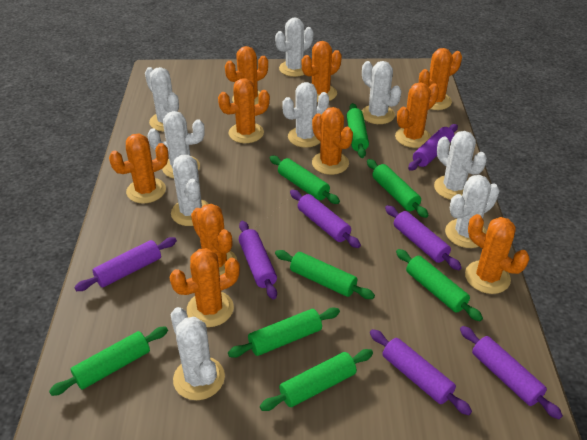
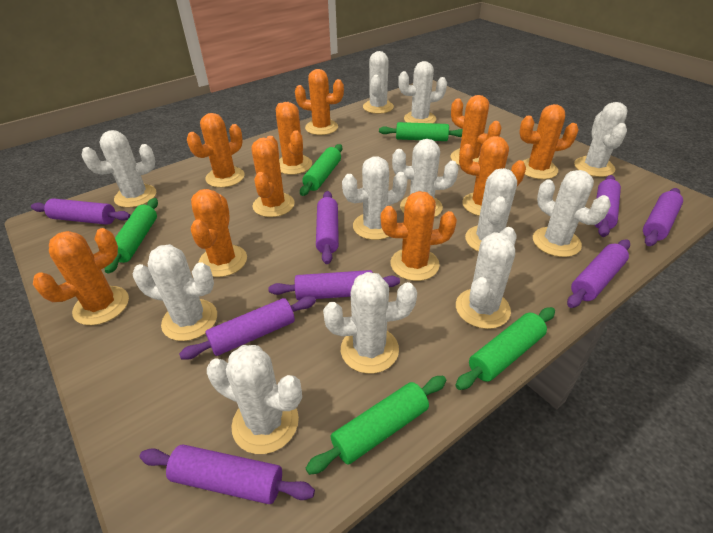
green rolling pin: [49,327,168,396] [228,307,340,358] [260,349,373,411] [270,156,340,204] [275,250,375,299] [346,103,369,158] [367,159,429,218] [396,249,483,321] = 8 -> [105,198,158,274] [300,144,342,196] [306,376,446,475] [379,122,463,141] [455,307,555,390] = 5
purple rolling pin: [74,237,177,291] [239,221,277,300] [290,190,361,248] [370,329,472,415] [385,205,462,270] [408,124,458,171] [460,326,563,419] = 7 -> [31,198,131,225] [139,444,315,504] [179,296,316,360] [268,270,400,300] [316,191,339,264] [567,240,630,308] [595,175,621,237] [643,188,683,246] = 8
white cactus: [145,67,179,131] [148,111,205,179] [171,155,209,226] [171,307,225,400] [275,18,313,77] [282,82,329,148] [361,61,401,124] [434,131,487,200] [445,175,500,248] = 9 -> [82,130,156,208] [133,244,217,341] [207,345,302,454] [323,272,417,374] [342,156,407,240] [363,51,394,114] [392,139,458,217] [398,61,447,123] [456,227,516,329] [465,168,517,252] [533,170,611,257] [574,102,628,177] = 12

